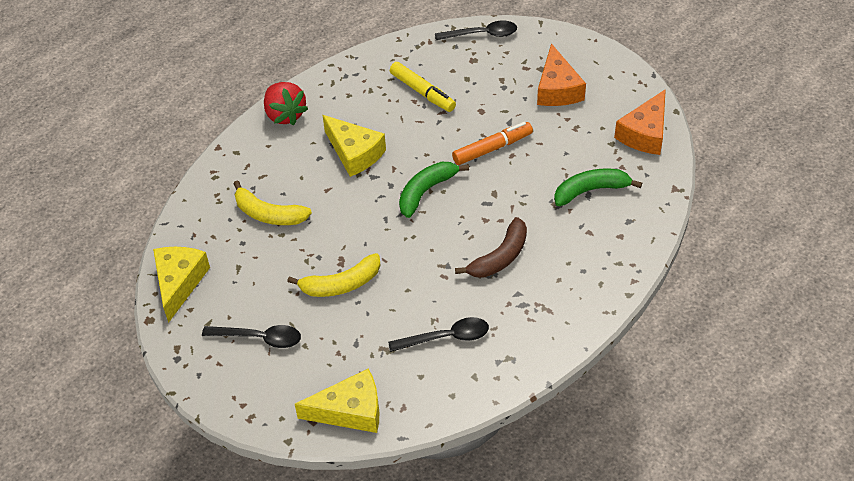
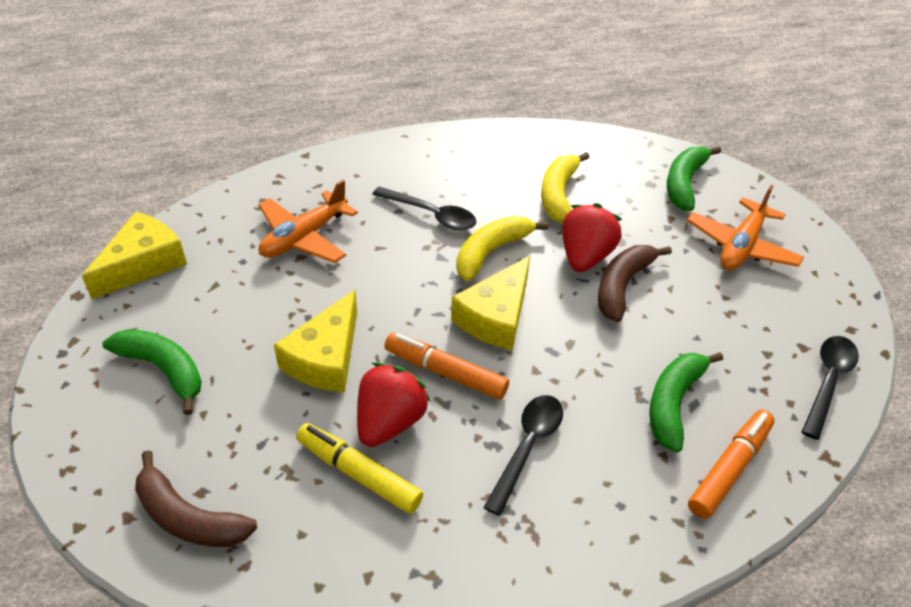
brown banana: [455,217,527,277] = 1 -> [135,450,257,547] [598,245,672,322] = 2
green banana: [399,162,469,218] [554,169,642,206] = 2 -> [102,329,202,415] [649,352,723,453] [667,146,721,211] = 3
orange cheese: [537,43,586,106] [614,89,666,155] = 2 -> none = 0
orange marker: [452,122,533,165] = 1 -> [384,333,509,400] [688,409,775,519] = 2
orange plane: none = 0 -> [258,180,358,263] [687,185,804,270] = 2
red strawberry: [264,82,308,125] = 1 -> [357,362,431,447] [562,203,622,272] = 2

